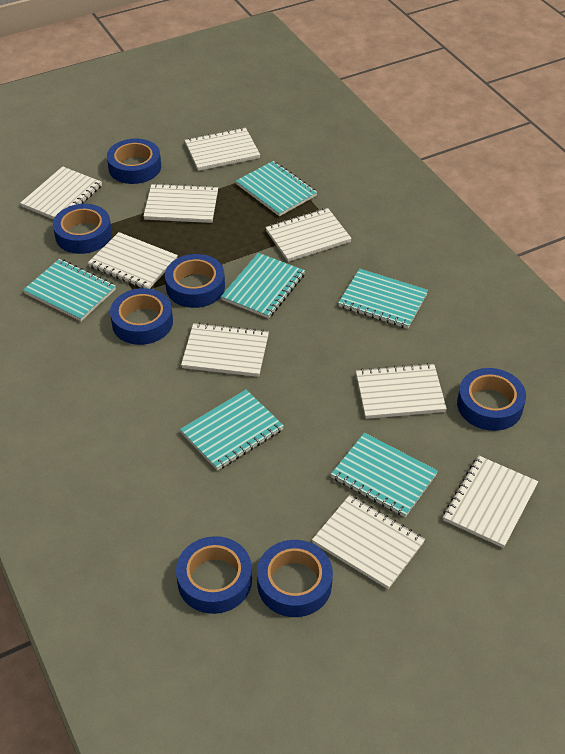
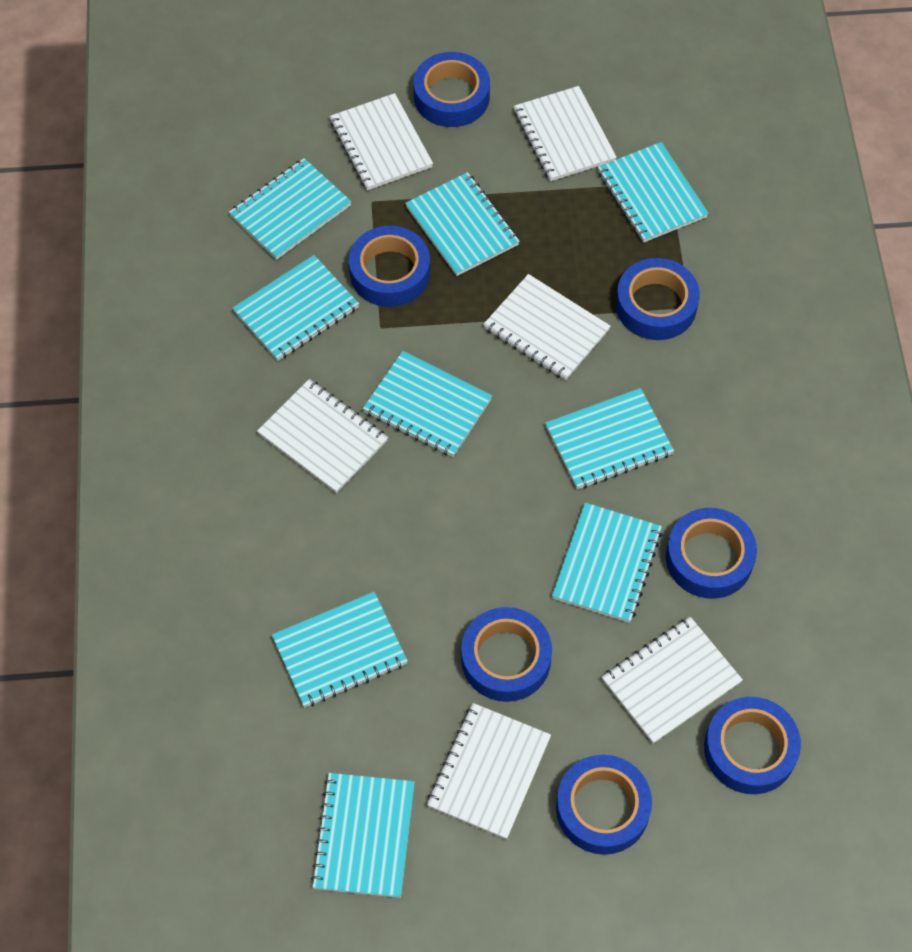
turquoise notebook: [23,259,116,321] [180,390,284,471] [221,253,305,319] [236,161,317,216] [331,433,438,517] [338,269,428,329] = 6 -> [229,158,352,260] [233,255,359,361] [272,592,408,707] [311,773,414,898] [363,351,492,457] [405,172,520,276] [545,388,674,489] [552,502,662,623] [598,142,709,243] = 9
white notebook: [20,166,102,220] [88,232,178,289] [143,183,218,223] [181,323,269,377] [185,127,260,171] [265,208,352,262] [312,495,425,589] [356,363,447,419] [443,456,538,548] = 9 -> [257,379,388,493] [330,93,433,190] [427,703,551,839] [483,274,611,380] [514,86,617,181] [602,617,743,744] = 6

